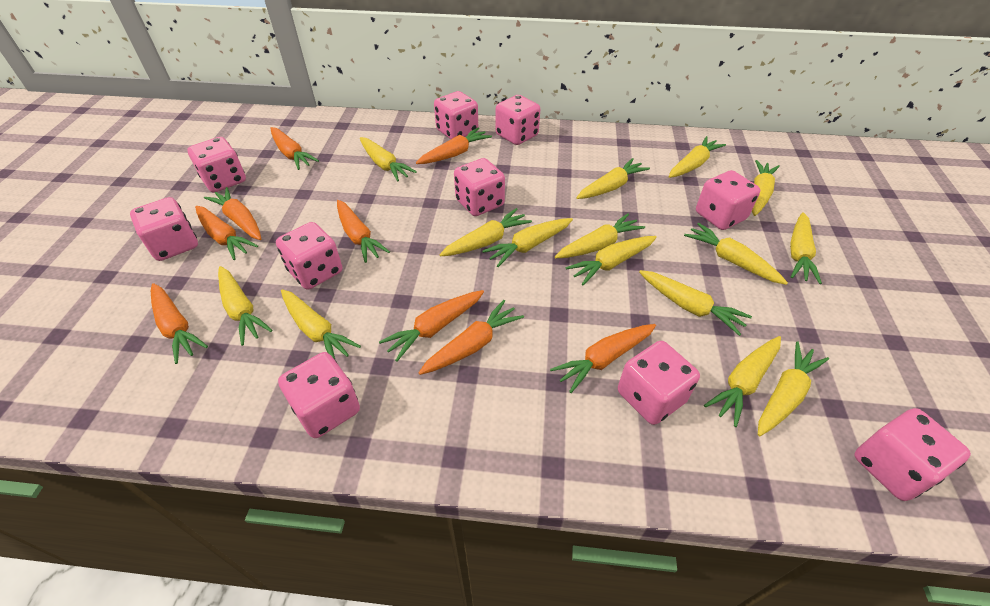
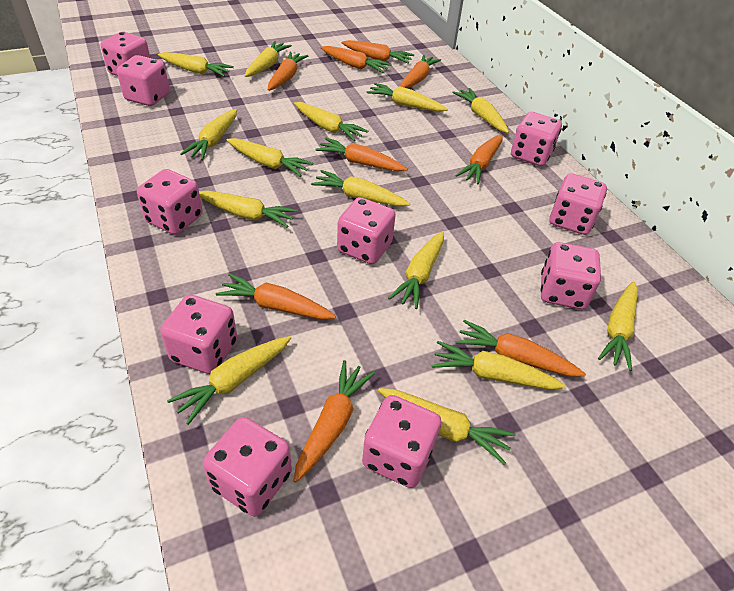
yellow carrot: [218,266,272,346] [281,289,361,359] [360,137,417,182] [439,208,532,256] [482,218,573,267] [555,213,645,258] [566,236,657,285] [576,158,650,199] [639,270,752,336] [669,136,726,178] [684,223,788,285] [704,336,781,427] [752,160,780,216] [758,341,829,436] [790,212,822,284] = 15 -> [158,52,234,76] [167,336,291,425] [180,109,237,160] [199,191,298,228] [227,138,313,177] [245,41,292,77] [294,102,368,141] [311,170,410,206] [367,83,448,112] [378,388,515,464] [388,231,444,309] [432,341,566,390] [452,88,509,133] [598,281,638,371] = 14

